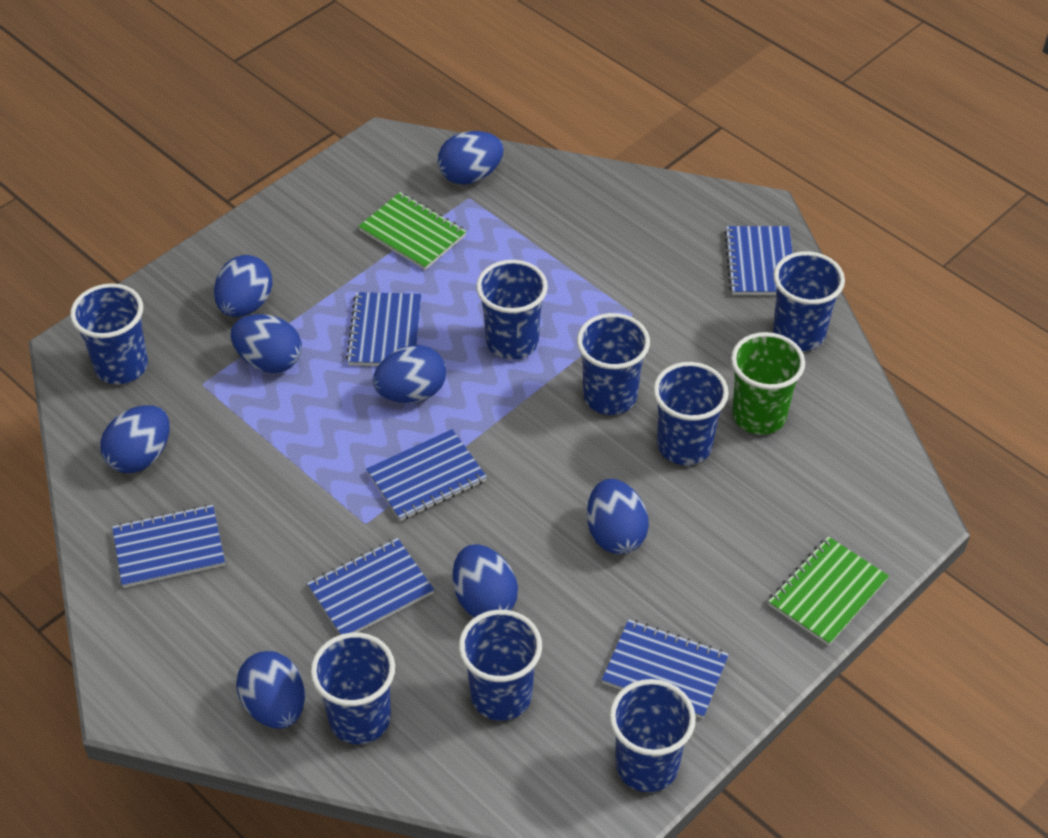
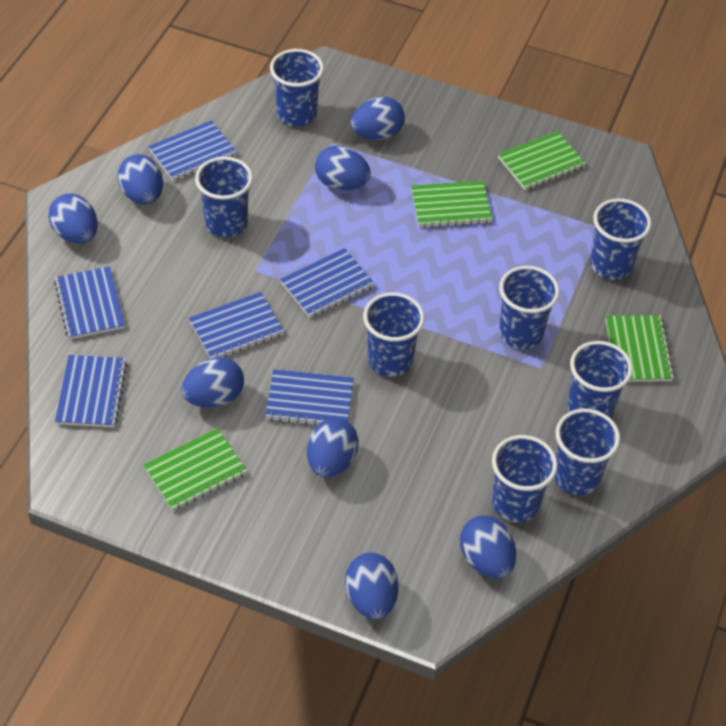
green cup: [731,332,805,435] = 1 -> none = 0
green notebook: [358,192,467,270] [768,536,889,646] = 2 -> [143,428,247,511] [411,181,492,228] [498,131,586,190] [606,315,674,382] = 4

